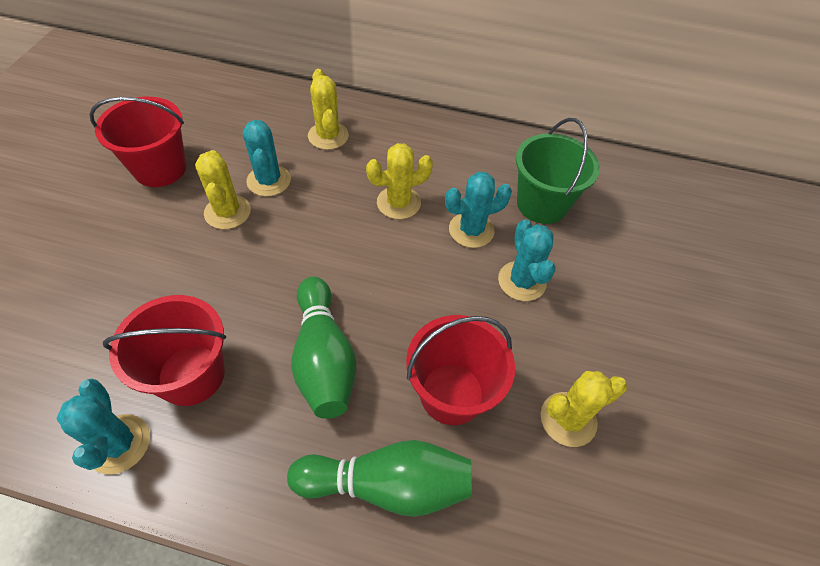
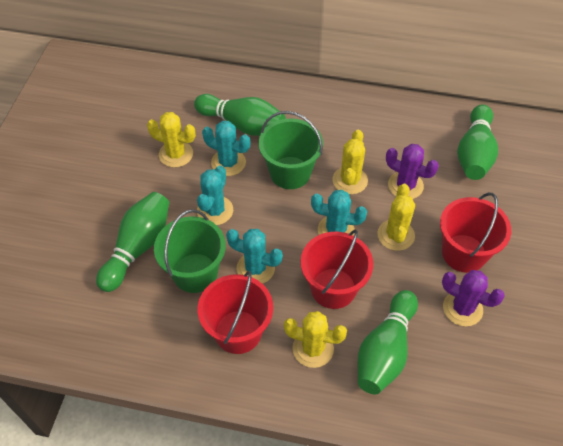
green bowling pin: [287,440,472,517] [291,276,356,419] = 2 -> [96,192,169,292] [194,94,286,136] [358,290,418,394] [457,104,498,180] = 4
green bucket: [516,118,600,224] = 1 -> [154,209,226,293] [259,111,323,189] = 2
purple cactus: none = 0 -> [386,144,439,199] [442,270,505,326] = 2

